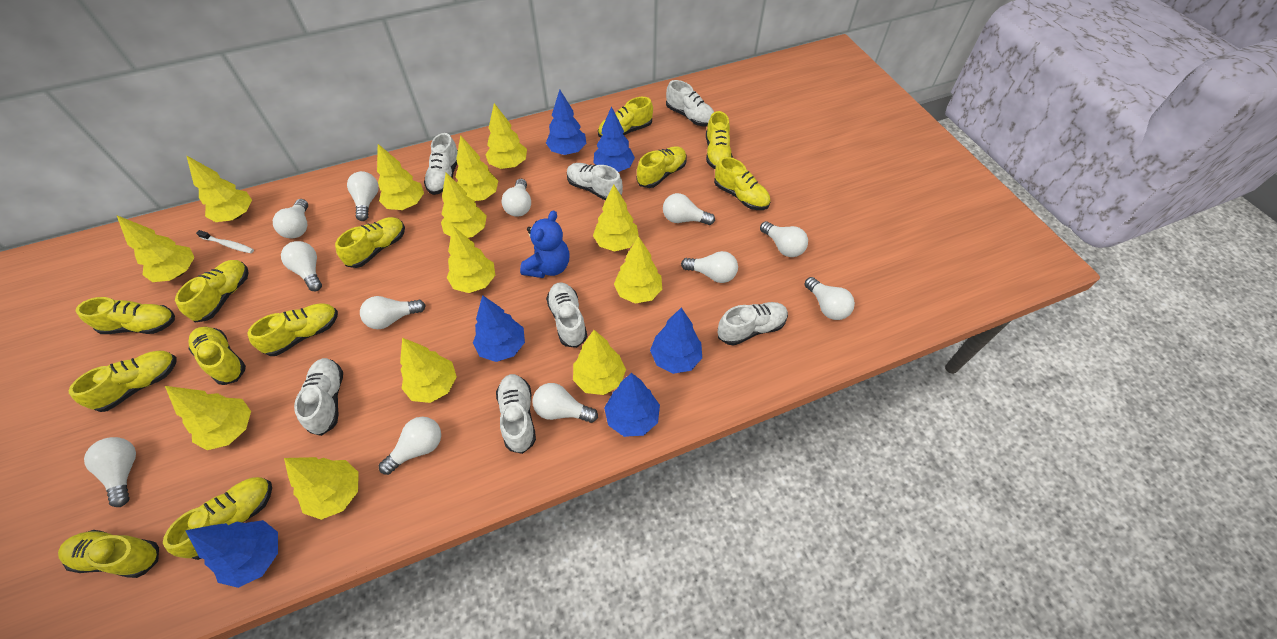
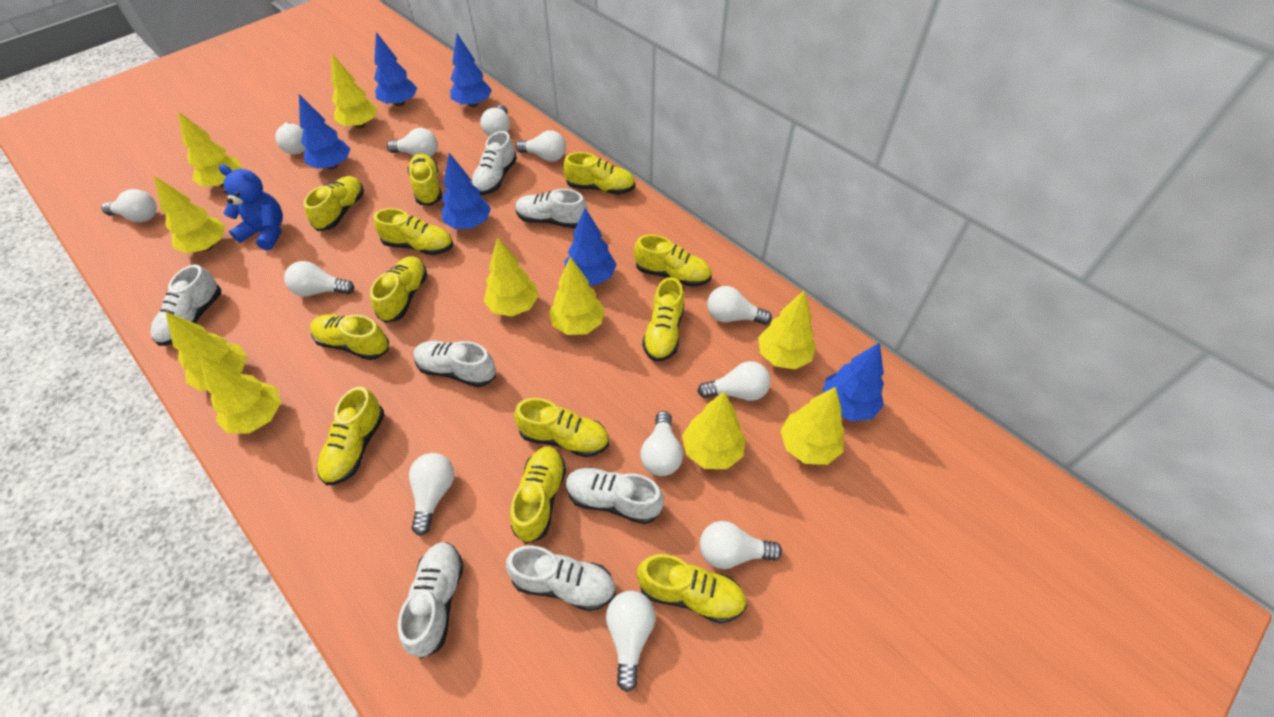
white toothbrush: [196,230,254,253] = 1 -> none = 0
yellow tree: [117,216,195,282] [165,386,251,450] [186,155,252,222] [284,457,359,520] [377,144,424,210] [400,338,457,403] [441,173,487,238] [447,226,495,293] [455,135,498,201] [485,103,527,169] [573,330,626,395] [593,184,639,252] [614,236,662,304] = 13 -> [154,176,225,254] [165,311,247,391] [178,111,242,187] [200,356,281,434] [331,54,378,128] [484,238,539,317] [549,257,605,335] [682,392,746,469] [758,291,816,369] [780,387,844,465] = 10

